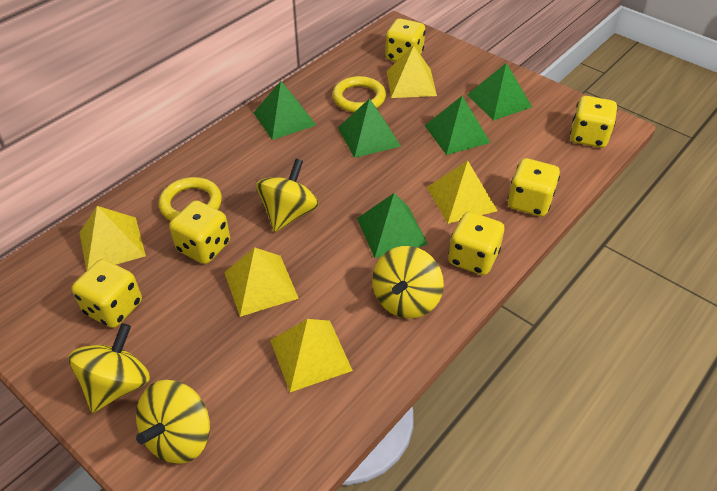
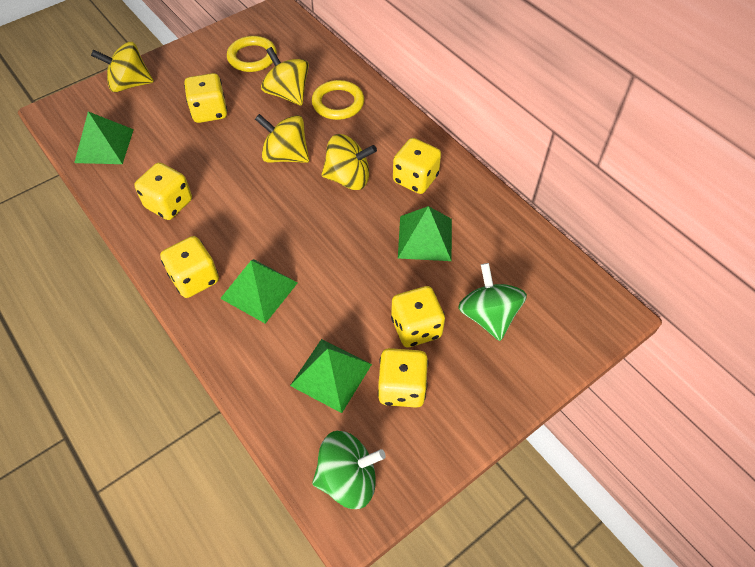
green pyramid: [254,81,316,140] [338,98,401,158] [357,193,428,258] [424,96,491,155] [467,63,532,121] = 5 -> [74,112,134,164] [220,259,298,324] [290,339,372,413] [398,206,452,261] = 4
green spinning top: none = 0 -> [312,431,386,509] [458,263,527,341] = 2
yellow pyramid: [79,206,146,271] [224,247,299,317] [270,319,353,392] [387,46,437,98] [427,161,498,224] = 5 -> none = 0

